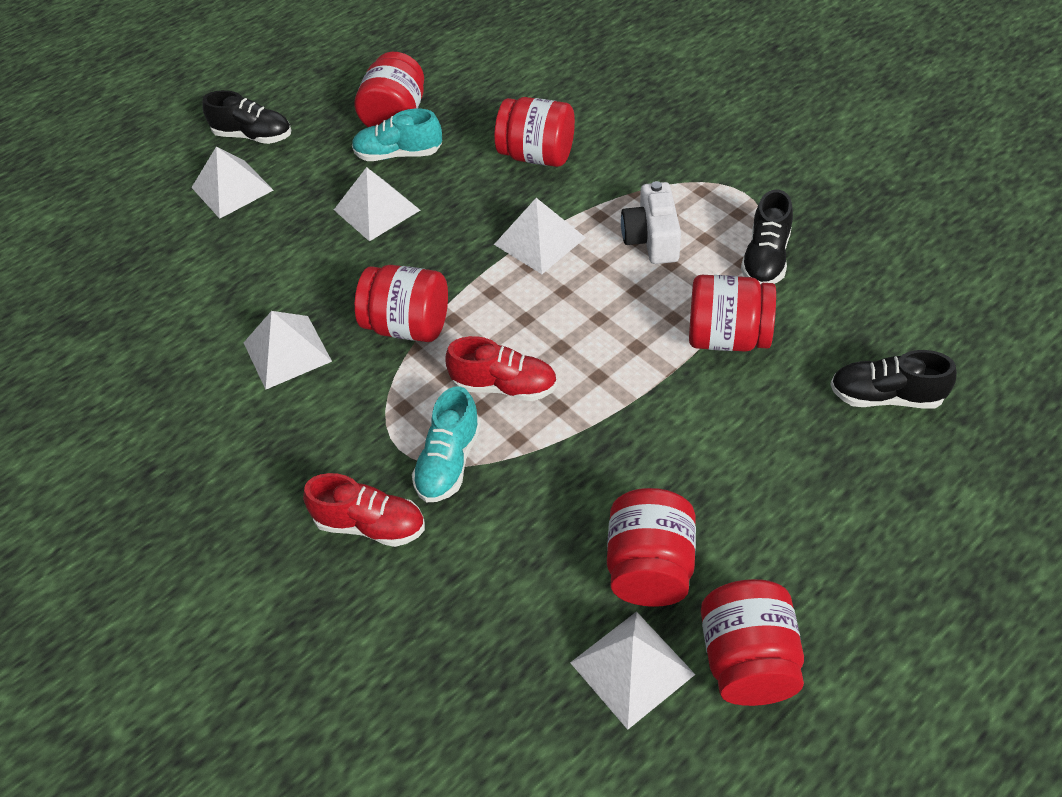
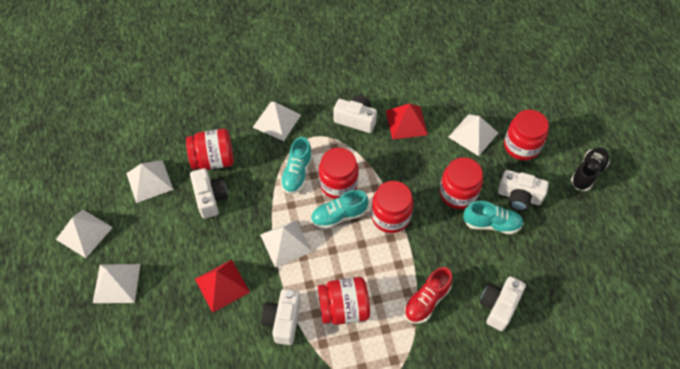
black shoe: [202,90,291,144] [741,190,793,285] [830,350,957,408] = 3 -> [571,147,610,191] = 1
red pyramid: none = 0 -> [195,260,250,313] [386,103,428,140] = 2
red shoe: [303,473,425,547] [446,336,557,401] = 2 -> [404,267,453,324] = 1
turquoise shoe: [352,108,442,161] [412,386,481,502] = 2 -> [280,137,313,194] [311,190,368,229] [463,201,523,234] = 3
white camera: [621,181,681,264] = 1 -> [190,168,228,219] [261,289,301,345] [333,95,377,133] [480,276,526,331] [498,170,549,211] = 5
white pyramid: [191,146,273,219] [243,311,332,390] [334,167,420,242] [494,198,586,274] [570,611,695,730] = 5 -> [56,210,113,258] [93,264,141,303] [126,160,173,203] [252,102,301,141] [260,220,312,268] [449,114,498,156] = 6

